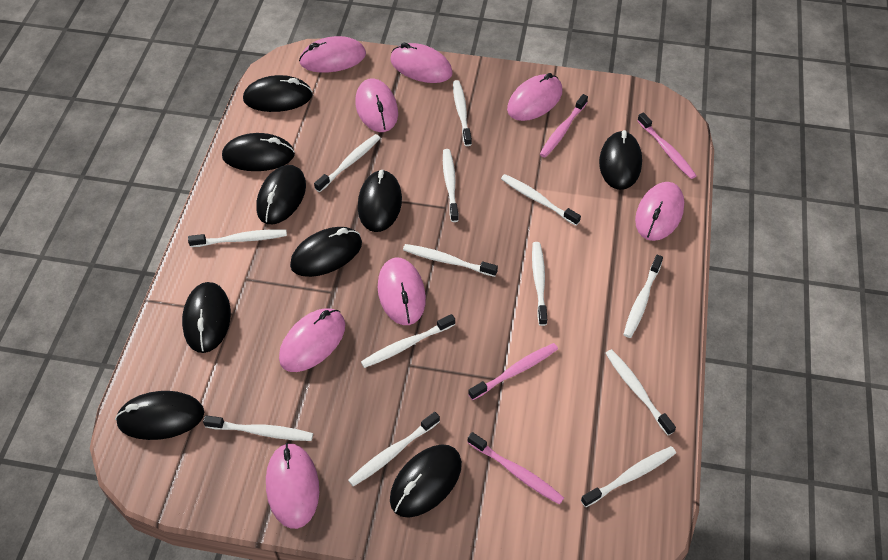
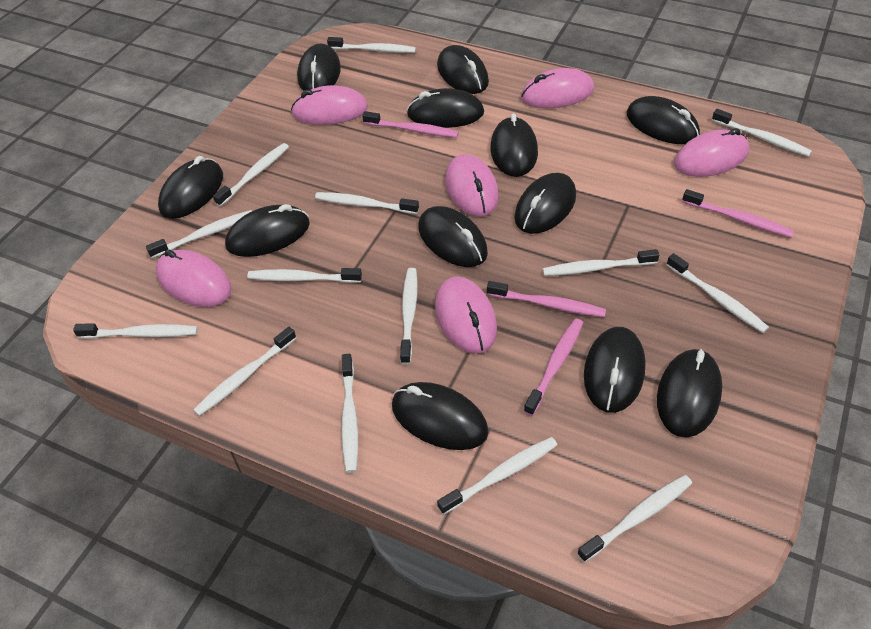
black mouse: [115,391,204,440] [182,282,231,353] [222,133,295,171] [243,75,313,112] [256,165,306,224] [290,227,362,277] [358,170,402,232] [390,444,462,518] [599,130,642,190] = 9 -> [158,156,223,219] [225,204,310,257] [297,43,341,91] [392,382,489,450] [407,88,484,128] [418,206,488,267] [437,45,489,94] [490,113,538,177] [514,173,576,234] [584,327,646,413] [627,96,700,144] [657,349,722,437] = 12
pink mouse: [266,443,319,529] [279,308,345,372] [299,36,366,73] [355,78,398,132] [378,258,426,325] [390,43,453,83] [507,73,563,121] [635,182,684,241] = 8 -> [156,249,232,307] [291,85,368,125] [435,277,497,354] [445,154,499,217] [521,68,594,108] [674,128,749,177] = 6
white toothbrush: [188,229,287,247] [203,415,313,441] [314,134,380,192] [348,412,440,487] [361,314,455,368] [403,244,498,277] [443,149,459,222] [453,80,472,146] [501,174,581,226] [532,242,547,326] [581,446,676,507] [606,349,676,435] [623,255,663,338] = 13 -> [73,323,198,339] [146,210,252,258] [193,327,296,416] [213,143,289,207] [247,268,362,283] [315,192,419,214] [327,37,416,53] [341,354,358,473] [400,268,417,365] [437,437,557,515] [543,249,659,276] [577,475,692,562] [667,253,769,333] [712,109,812,157] = 14

